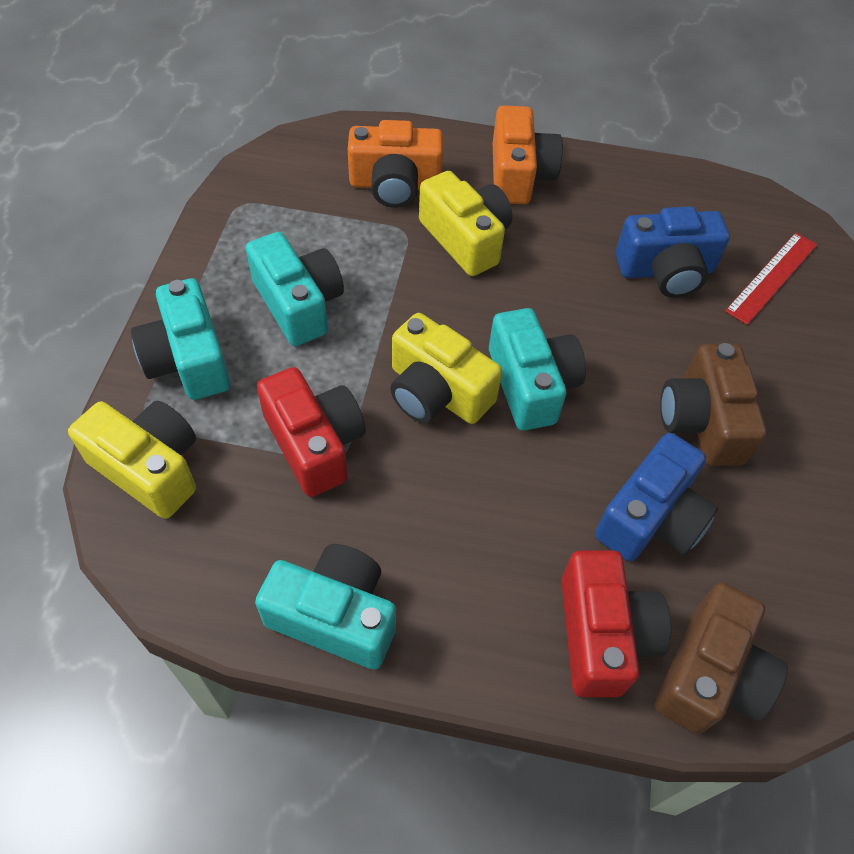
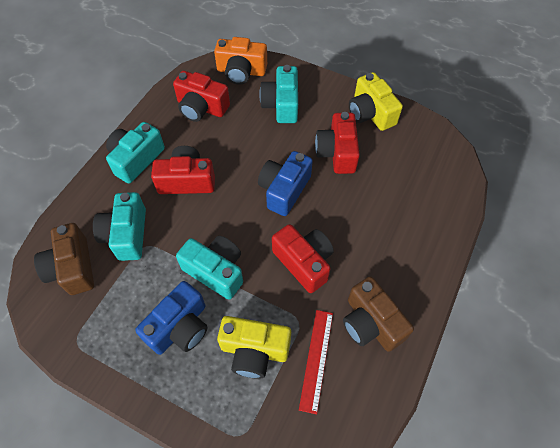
orange camera: [348,120,443,208] [493,105,563,204] = 2 -> [214,37,267,85] = 1
red camera: [257,367,366,497] [561,550,671,697] = 2 -> [151,146,215,194] [173,71,230,122] [272,224,334,293] [315,112,360,174] = 4
yellow camera: [68,401,196,519] [390,313,502,424] [419,171,512,276] = 3 -> [217,316,291,379] [349,72,403,131] = 2

